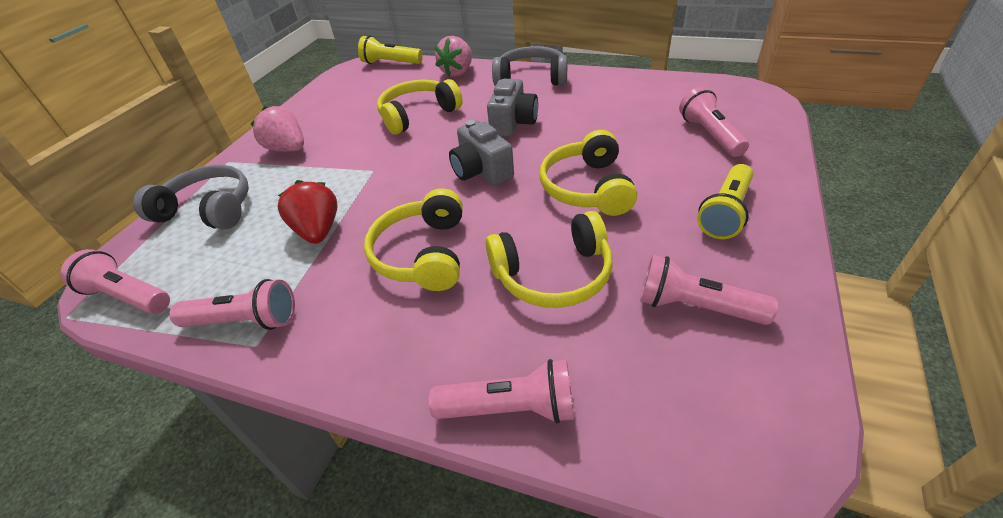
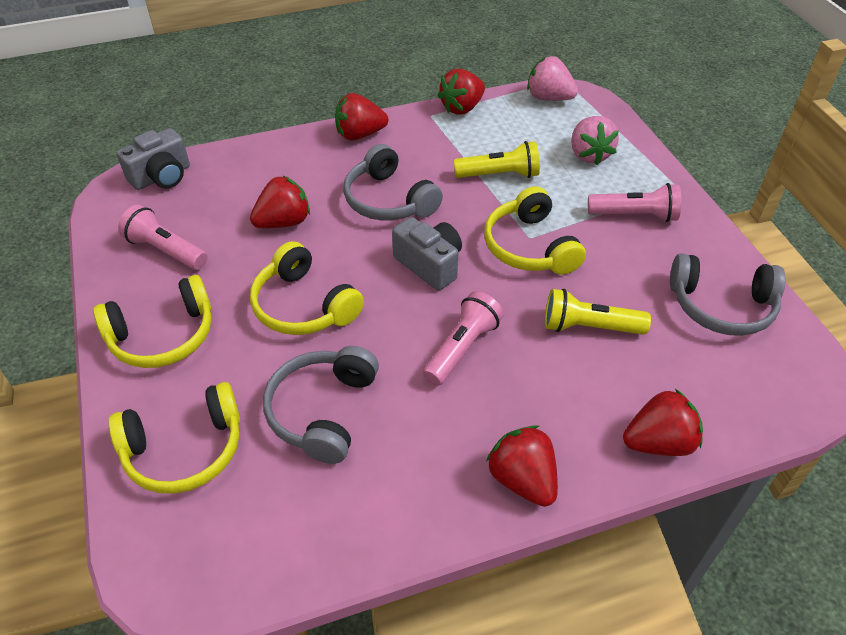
grey headphones: [133,165,249,230] [492,46,568,86] = 2 -> [263,346,379,464] [343,144,443,221] [670,253,786,336] = 3
pink flashlight: [60,249,170,314] [169,279,295,330] [429,359,574,424] [640,255,778,325] [679,87,749,157] = 5 -> [118,205,208,270] [423,291,504,386] [588,183,681,222] = 3
red strawberry: [277,180,338,244] = 1 -> [250,175,310,228] [335,93,388,141] [437,69,485,115] [486,425,558,507] [623,389,703,456] = 5

